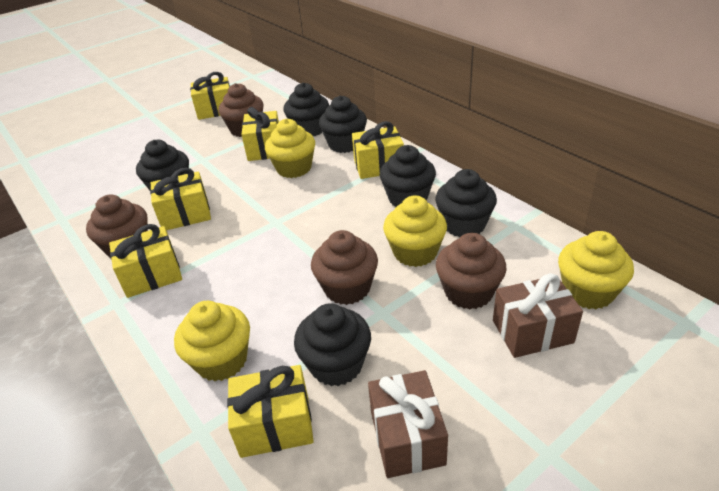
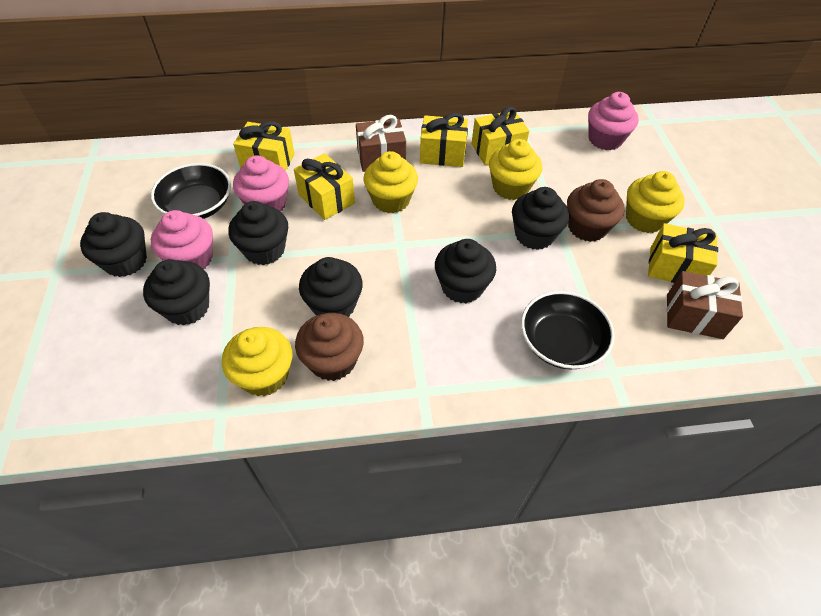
black bowl: none = 0 -> [151,163,231,219] [521,291,615,369] = 2
brown cupcake: [86,195,148,258] [218,83,263,137] [311,230,378,305] [436,233,506,309] = 4 -> [295,313,364,381] [567,179,625,242] = 2
pink cupcake: none = 0 -> [151,210,213,269] [233,155,289,211] [588,92,639,150] = 3
yellow gift: [109,224,182,298] [150,168,211,230] [190,72,230,120] [227,365,314,458] [241,107,279,161] [352,121,404,179] = 6 -> [233,121,295,171] [294,153,355,220] [420,113,468,167] [472,107,529,165] [648,223,718,283] = 5

